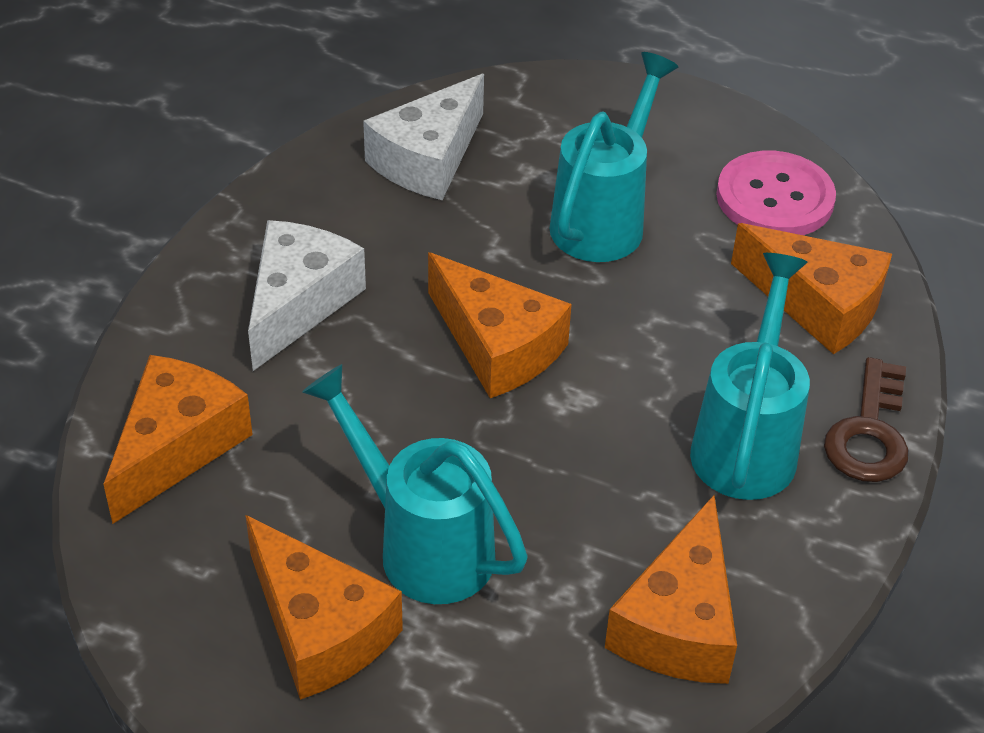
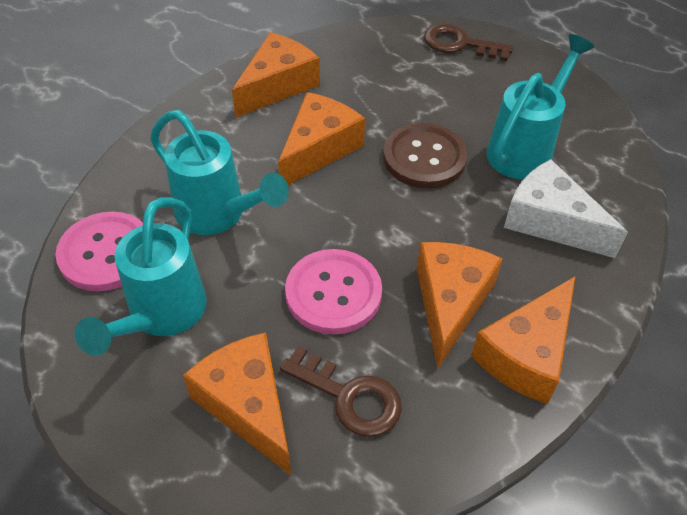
brown button: none = 0 -> [383,123,467,189] = 1
brown key: [824,357,909,482] = 1 -> [280,345,402,437] [425,24,513,61] = 2
pink button: [716,151,836,235] = 1 -> [55,212,143,291] [285,249,382,335] = 2
white cheese: [248,220,366,371] [363,74,484,200] = 2 -> [504,159,628,258] = 1

